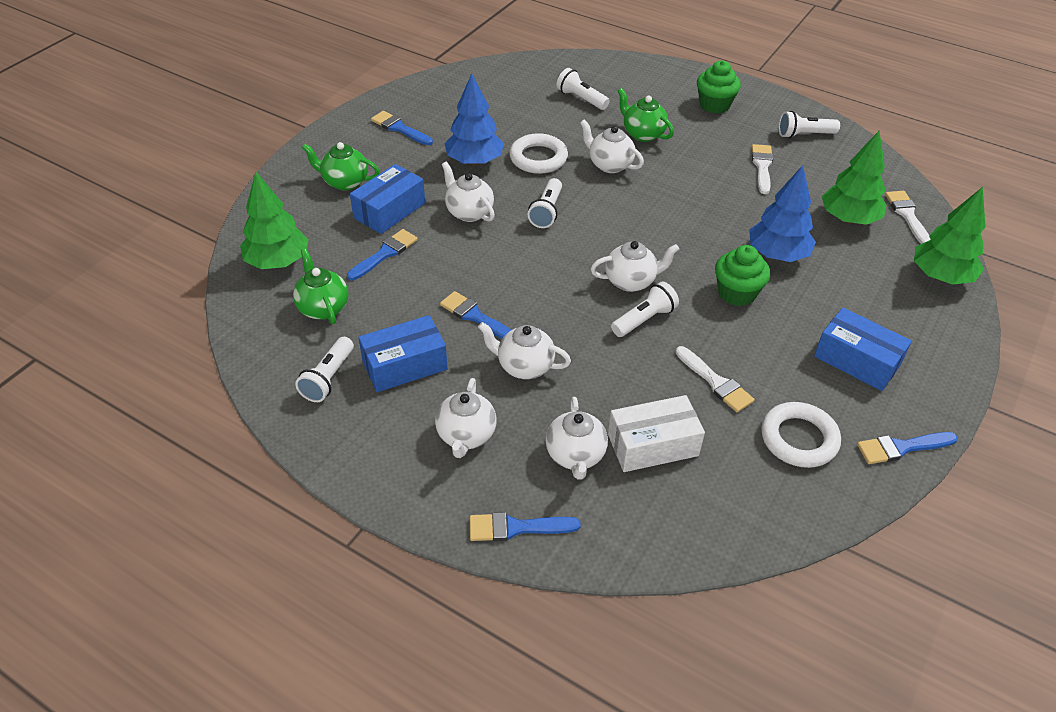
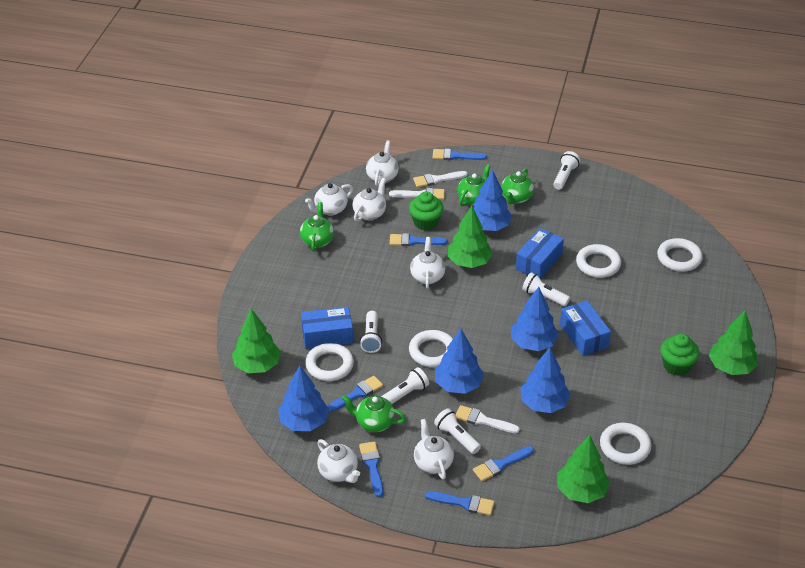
blue brush: [347,229,418,281] [371,111,433,145] [440,291,511,339] [470,512,581,541] [857,432,958,464] = 5 -> [327,376,383,413] [359,441,383,497] [390,233,448,246] [425,491,495,516] [432,149,487,160] [473,446,534,481] = 6
blue tree: [444,73,504,165] [749,165,816,262] = 2 -> [278,366,329,431] [435,329,484,394] [473,170,512,231] [511,287,559,351] [520,347,570,413] = 5
green teapot: [293,249,348,324] [302,142,380,191] [618,88,674,142] = 3 -> [300,202,334,252] [342,395,406,432] [457,164,491,206] [501,168,534,204] = 4
green tree: [240,172,309,269] [822,130,886,225] [914,187,986,285] = 3 -> [232,309,281,373] [448,206,493,268] [557,435,610,503] [709,311,758,375] = 4
white box: [608,395,705,472] = 1 -> none = 0
white ring: [509,133,568,174] [761,402,841,468] = 2 -> [305,343,354,381] [409,330,453,367] [576,244,621,278] [600,423,651,465] [657,238,703,272] = 5

